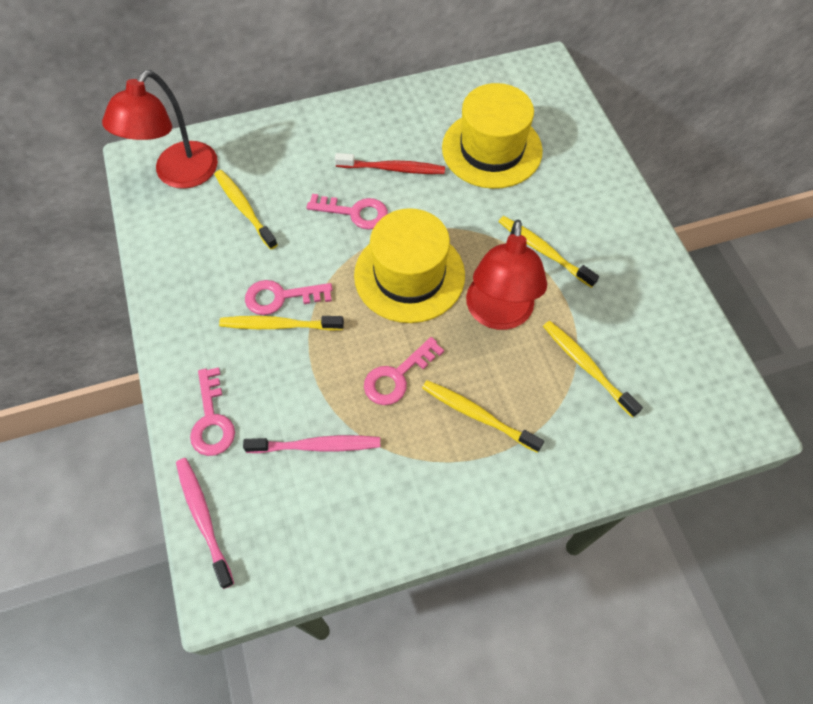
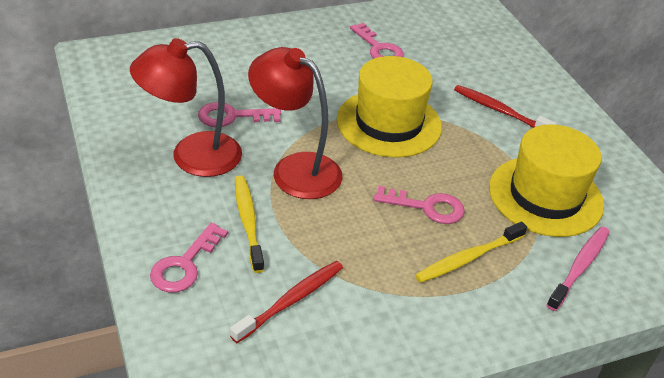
pink toothbrush: [176,458,234,589] [243,435,380,453] = 2 -> [547,227,610,311] = 1
red toothbrush: [335,153,445,174] = 1 -> [230,261,343,343] [454,85,557,128] = 2
yellow toothbrush: [214,170,278,249] [219,316,344,331] [422,380,544,453] [498,216,599,288] [543,321,643,418] = 5 -> [235,176,264,273] [415,222,527,283] = 2

